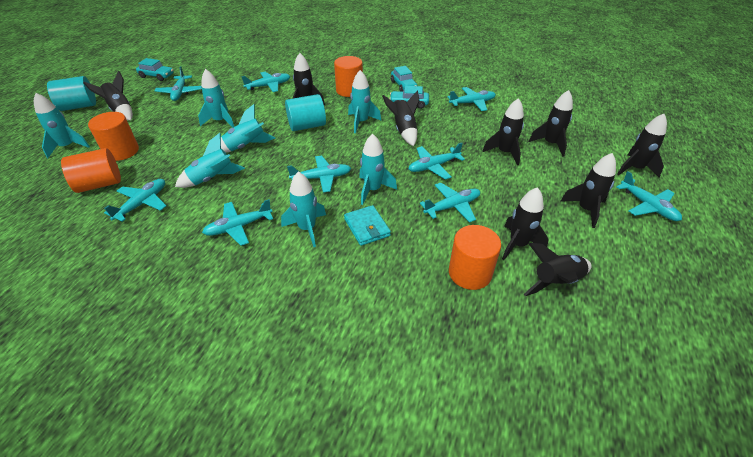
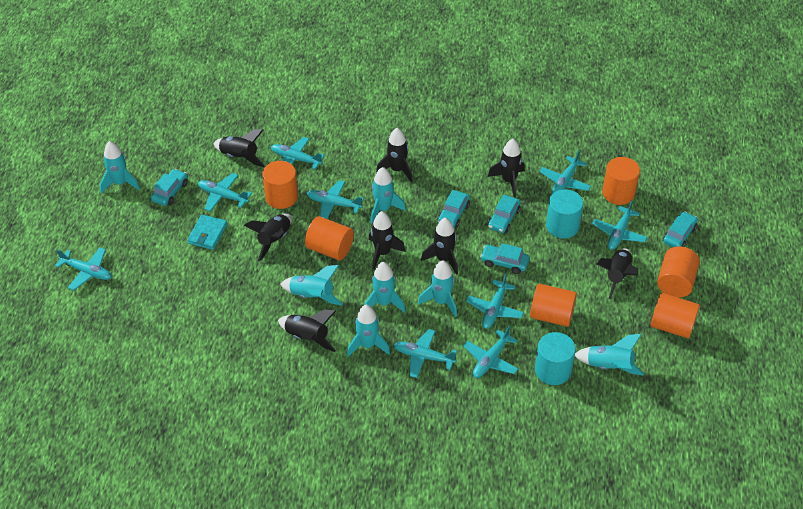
black rocket: [83,71,133,120] [292,53,325,106] [382,91,420,146] [482,98,524,165] [502,187,549,260] [523,243,592,296] [529,90,573,156] [560,153,616,228] [617,114,667,178] = 9 -> [213,129,264,167] [243,213,292,261] [278,309,336,352] [369,211,406,270] [376,128,413,182] [421,218,458,275] [488,139,525,197] [596,248,638,299] = 8
orange cylinder: [61,148,121,193] [88,112,139,161] [334,56,363,97] [449,225,501,290] = 4 -> [262,161,298,209] [305,216,354,260] [530,283,577,327] [602,157,640,205] [651,293,700,338] [657,246,700,298] = 6
turquoise car: [136,58,174,81] [389,86,429,109] [391,66,417,92] = 3 -> [151,169,188,206] [438,190,470,228] [480,243,530,274] [488,195,520,233] [663,211,698,247] = 5

